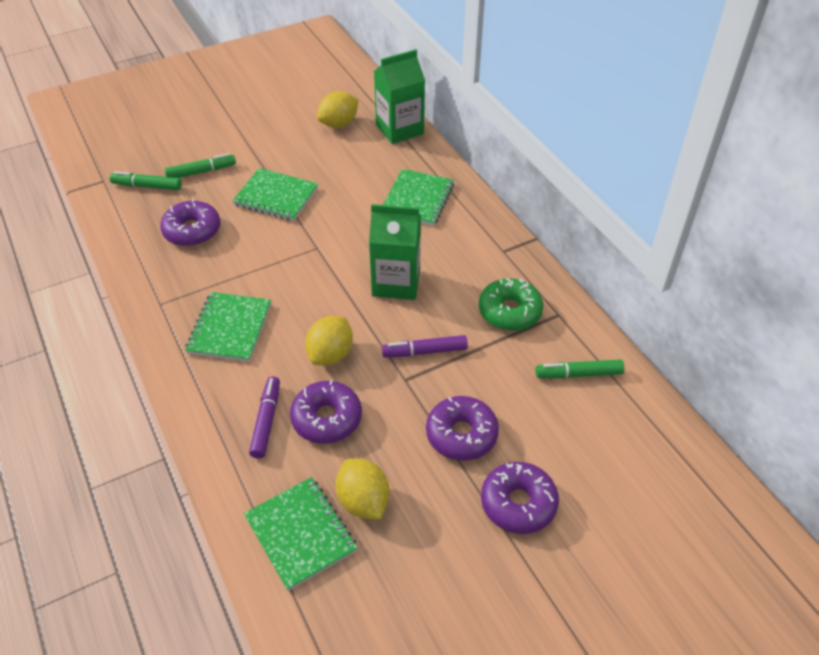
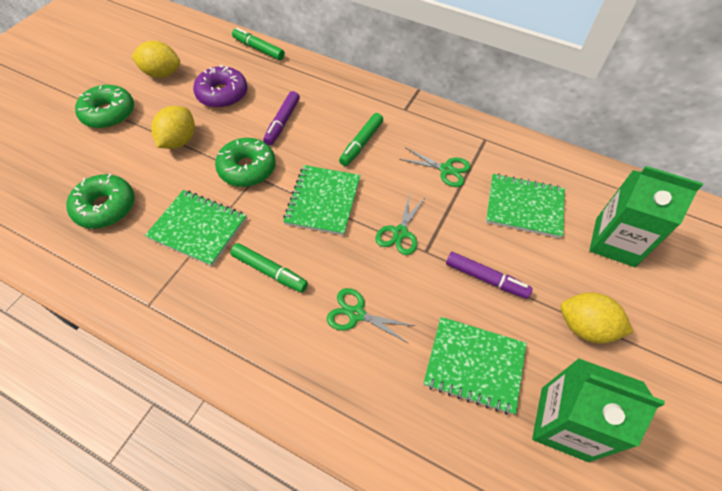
green donut: [479,278,543,331] = 1 -> [66,174,135,229] [75,85,134,129] [215,138,276,187] = 3
green scissors: none = 0 -> [327,288,415,344] [375,192,426,255] [399,148,471,187] = 3
purple donut: [160,199,221,247] [290,380,362,444] [426,396,499,461] [481,462,559,534] = 4 -> [193,65,248,108] = 1

